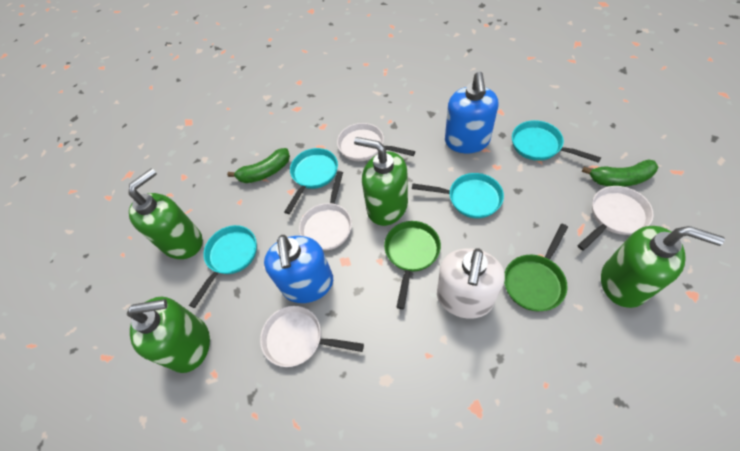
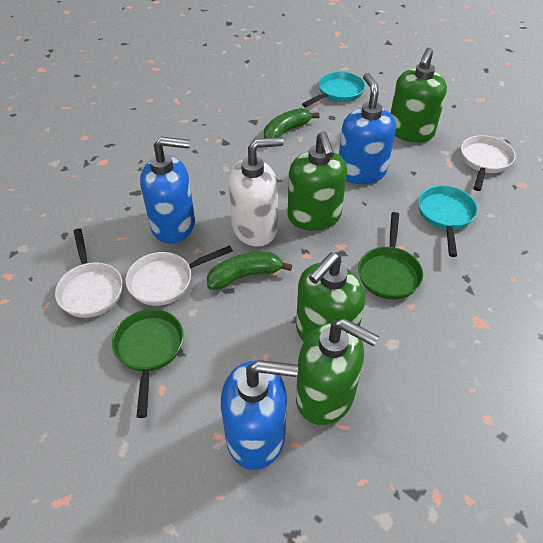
blue soap dispenser: [264,235,333,303] [445,72,498,153] = 2 -> [140,137,195,244] [221,360,298,470] [339,73,396,184] = 3
turquoise pan: [189,225,257,308] [284,148,338,214] [412,173,504,219] [512,120,601,163] = 4 -> [302,72,365,107] [418,185,478,257] = 2
white pan: [260,306,364,367] [299,171,352,251] [337,123,415,161] [577,186,654,251] = 4 -> [55,228,123,318] [126,245,233,306] [461,135,516,191] = 3

